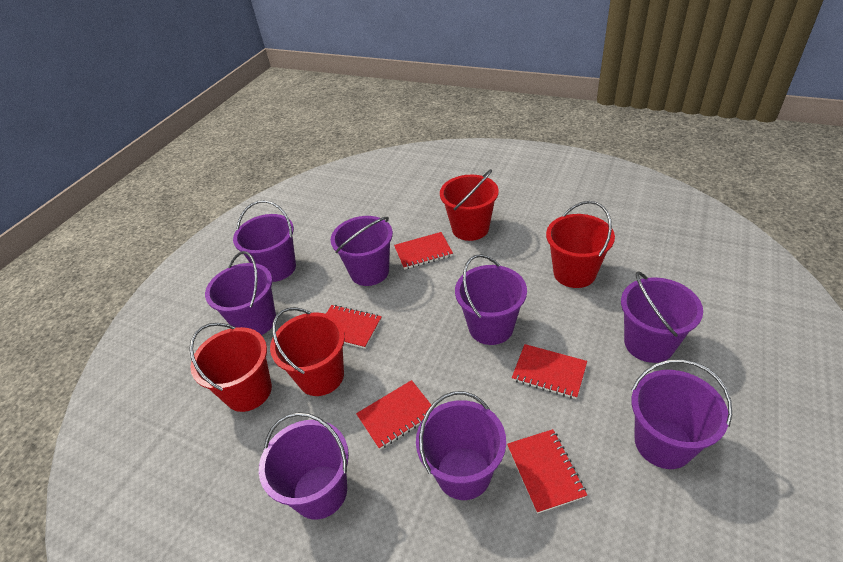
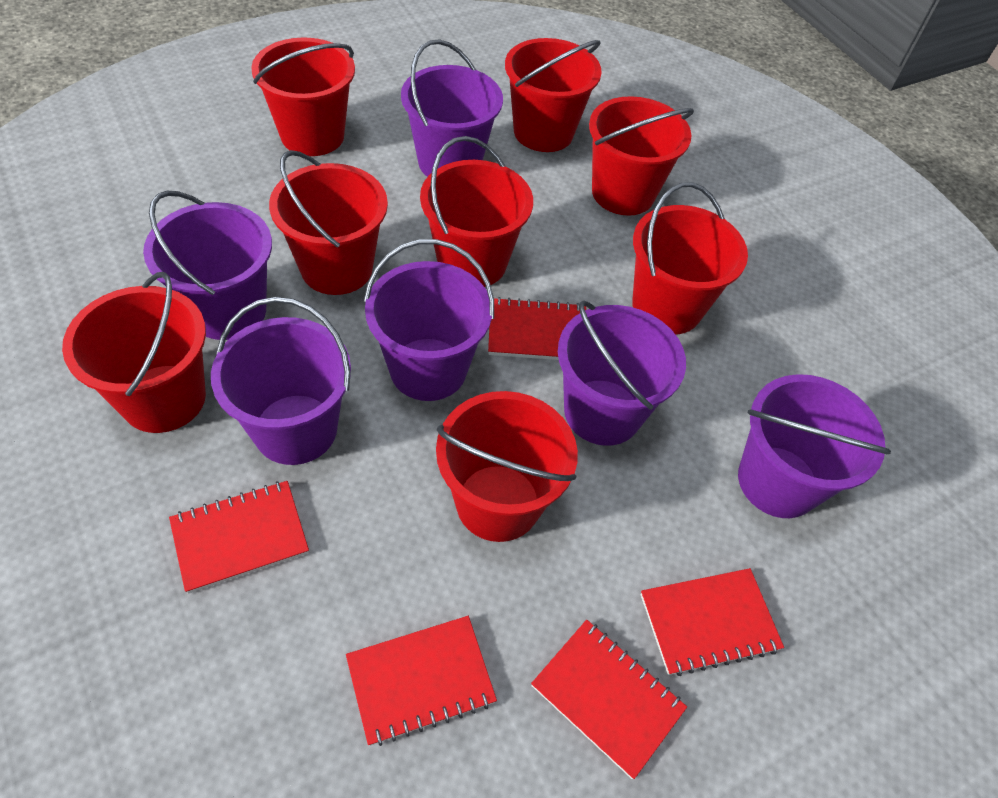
purple bucket: [205,251,276,335] [233,200,296,282] [259,412,349,519] [331,216,393,286] [416,391,506,500] [455,254,527,345] [621,272,703,363] [631,359,732,469] = 8 -> [143,191,272,340] [211,297,351,465] [364,239,494,401] [401,39,503,177] [558,300,686,446] [738,374,891,518] = 6
red bucket: [189,323,272,412] [270,307,345,396] [440,169,499,241] [546,201,615,288] = 4 -> [62,272,206,433] [251,37,355,156] [269,150,388,295] [420,136,533,287] [436,391,578,542] [505,38,602,152] [589,96,694,216] [632,182,748,334] = 8

